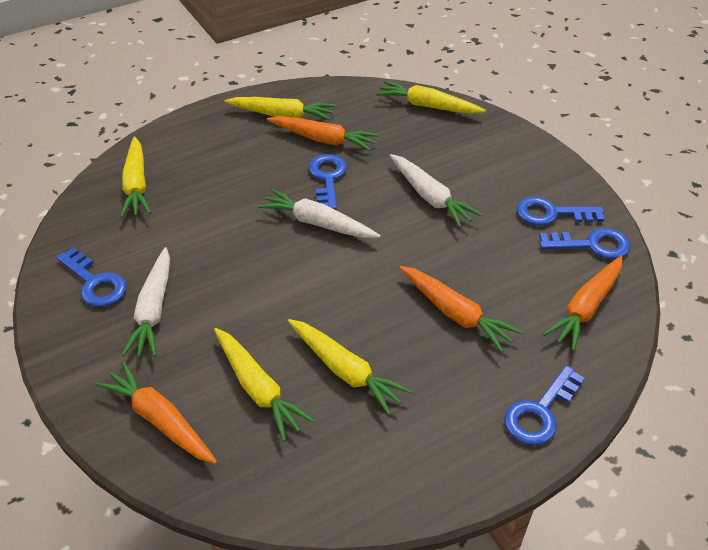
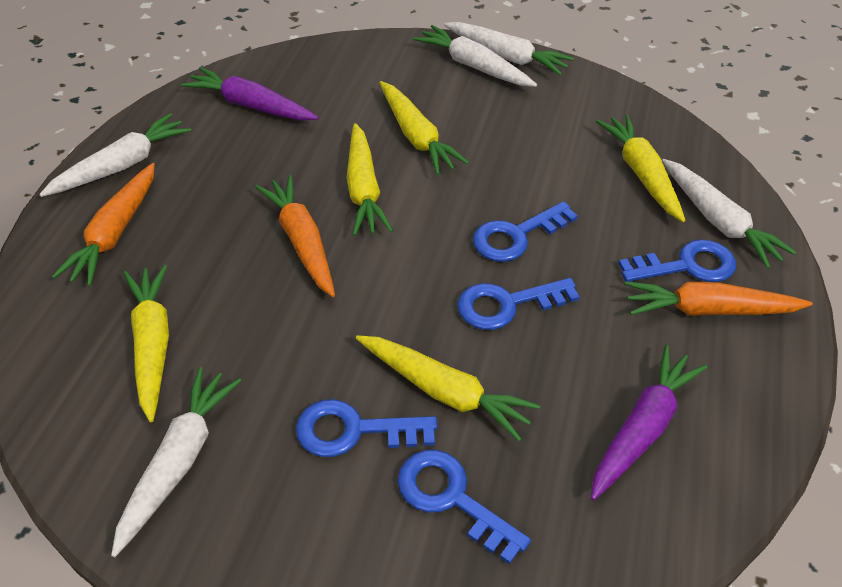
orange carrot: [95,362,217,464] [267,116,379,151] [399,266,522,352] [543,256,623,351] = 4 -> [52,163,155,286] [255,175,335,297] [625,281,813,316] = 3
purple carrot: none = 0 -> [181,67,319,120] [591,345,707,500] = 2
white carrot: [121,247,170,357] [258,189,381,238] [390,154,482,227] = 3 -> [39,113,191,197] [111,367,241,557] [413,25,537,87] [444,22,574,75] [662,159,796,269] = 5

